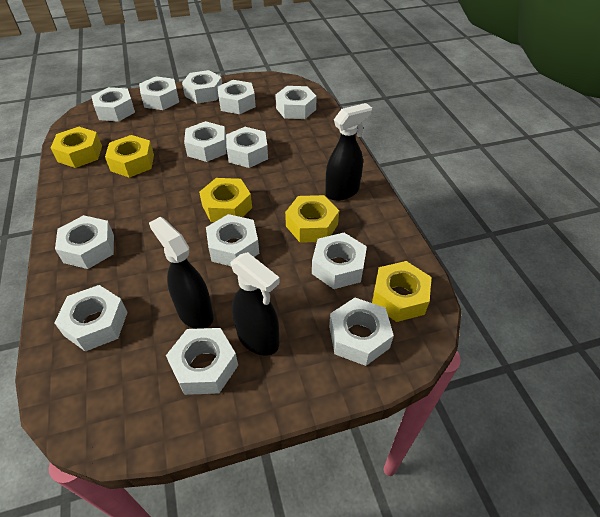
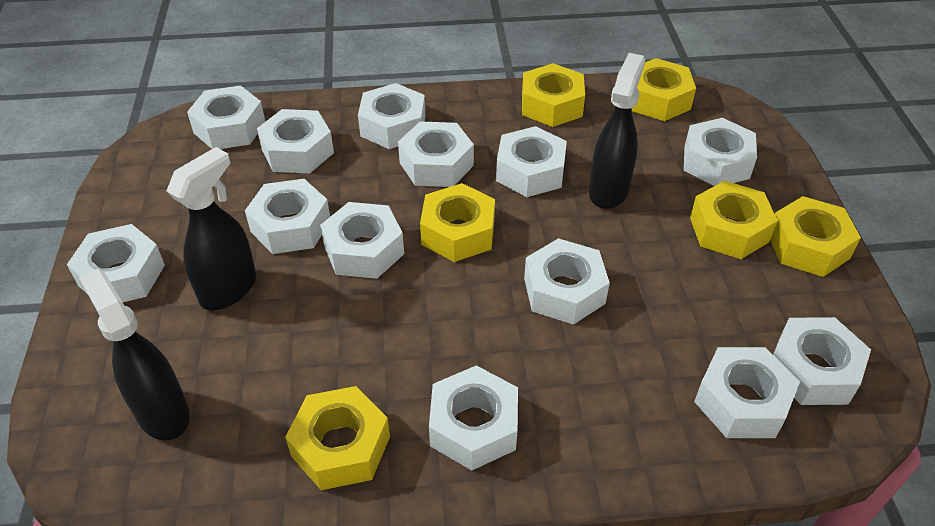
yellow nut: [51,127,102,168] [105,135,154,177] [199,178,252,222] [285,195,339,243] [372,261,431,322] = 5 -> [285,386,390,490] [420,183,495,262] [522,63,585,127] [632,58,696,121] [690,181,777,259] [770,196,861,277] = 6

